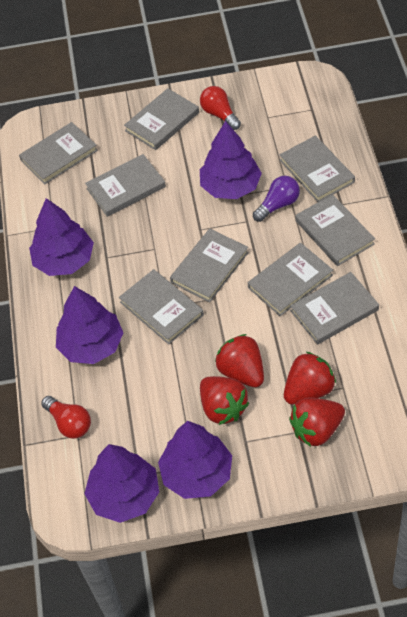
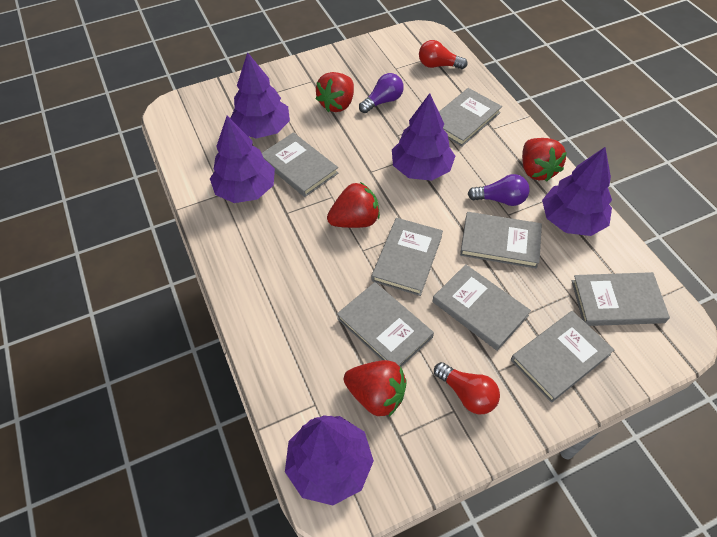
grey book: [19,122,98,185] [85,154,166,217] [119,269,204,345] [124,88,199,150] [170,229,249,303] [248,243,333,316] [279,136,355,202] [290,272,379,345] [295,194,375,266] = 9 -> [262,132,338,197] [337,282,434,367] [372,218,443,296] [432,264,531,351] [439,88,502,146] [460,212,542,269] [511,311,614,403] [572,272,670,326] = 8
purple light bulb: [253,176,300,222] = 1 -> [359,73,404,113] [468,174,530,206] = 2

